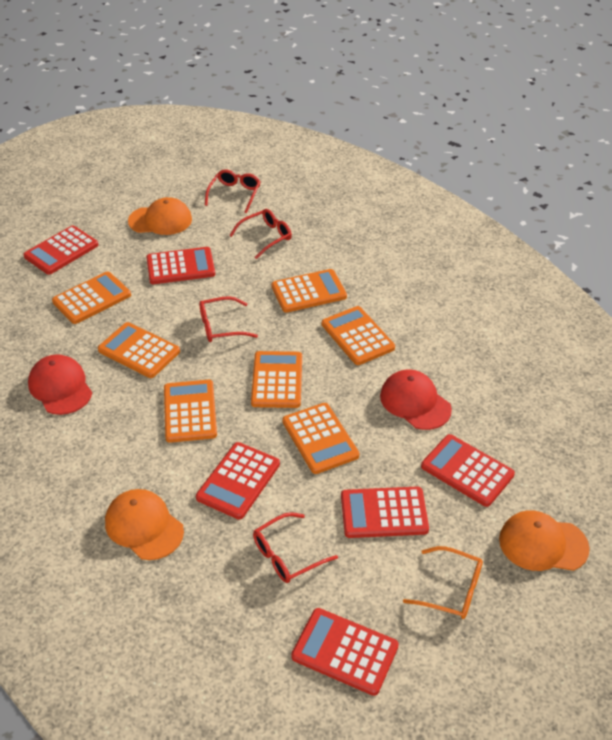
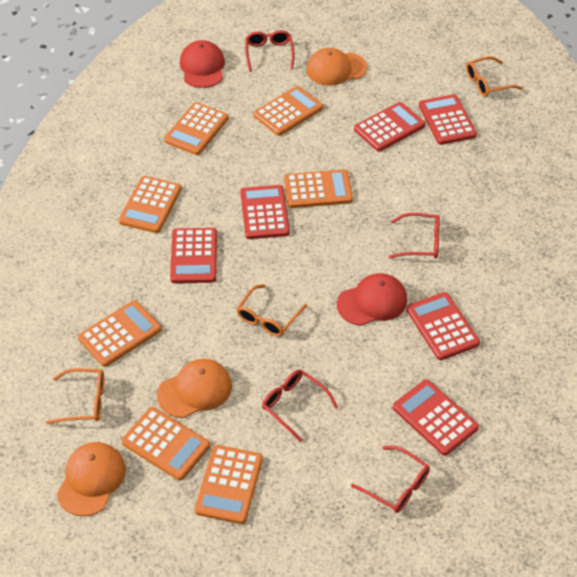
orange glasses: [403,546,483,619] = 1 -> [46,368,104,424] [236,284,307,337] [466,56,523,96] = 3

